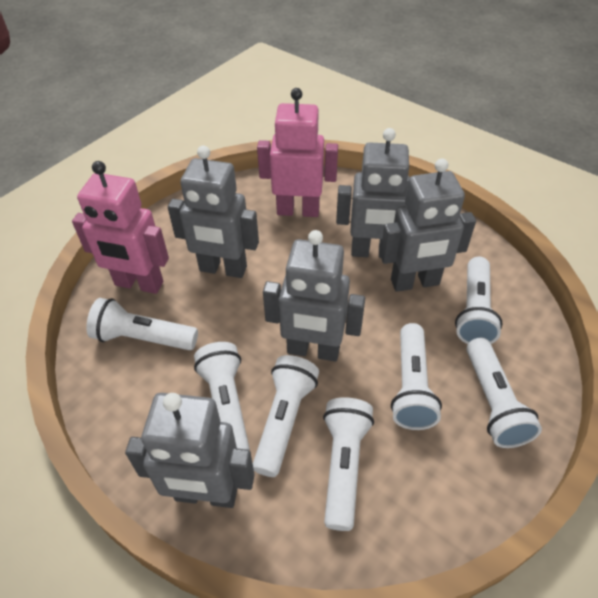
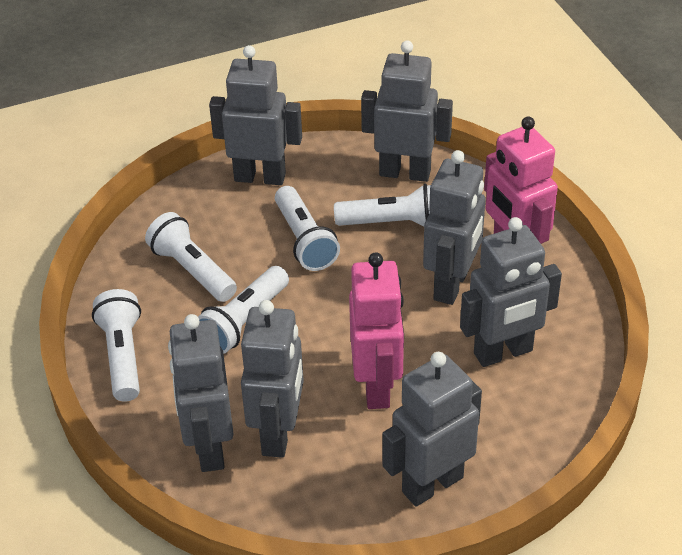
grey robot: [125,393,254,508] [168,145,259,278] [263,230,365,361] [336,128,410,258] [380,158,476,292] = 5 -> [168,314,234,472] [209,45,302,185] [241,300,304,458] [361,41,453,182] [382,352,482,507] [423,150,485,305] [460,217,562,367] = 7
white flashlight: [86,298,198,350] [194,342,250,450] [253,355,319,477] [323,397,374,531] [391,323,442,430] [455,257,503,344] [466,338,542,448] = 7 -> [92,289,141,402] [145,212,237,302] [198,266,289,354] [275,186,340,271] [334,184,431,227] = 5

